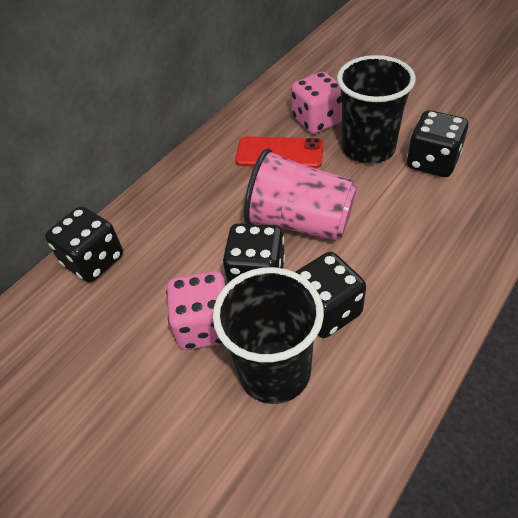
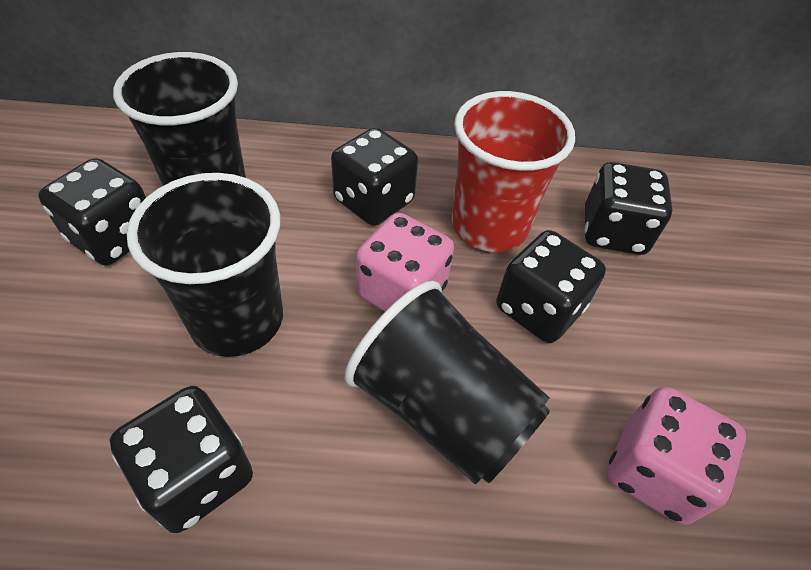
black cup: [213,267,324,404] [337,55,416,164] = 2 -> [113,52,246,186] [126,173,283,357] [345,281,550,485] = 3
black dice: [45,207,123,283] [223,223,285,284] [296,252,366,338] [407,110,468,177] = 4 -> [38,158,146,266] [110,386,253,533] [331,128,418,226] [496,230,606,343] [584,162,672,255] = 5
pink cup: [244,149,357,241] = 1 -> none = 0
red cup: none = 0 -> [451,91,575,252] = 1
red phone: [235,136,323,168] = 1 -> none = 0

